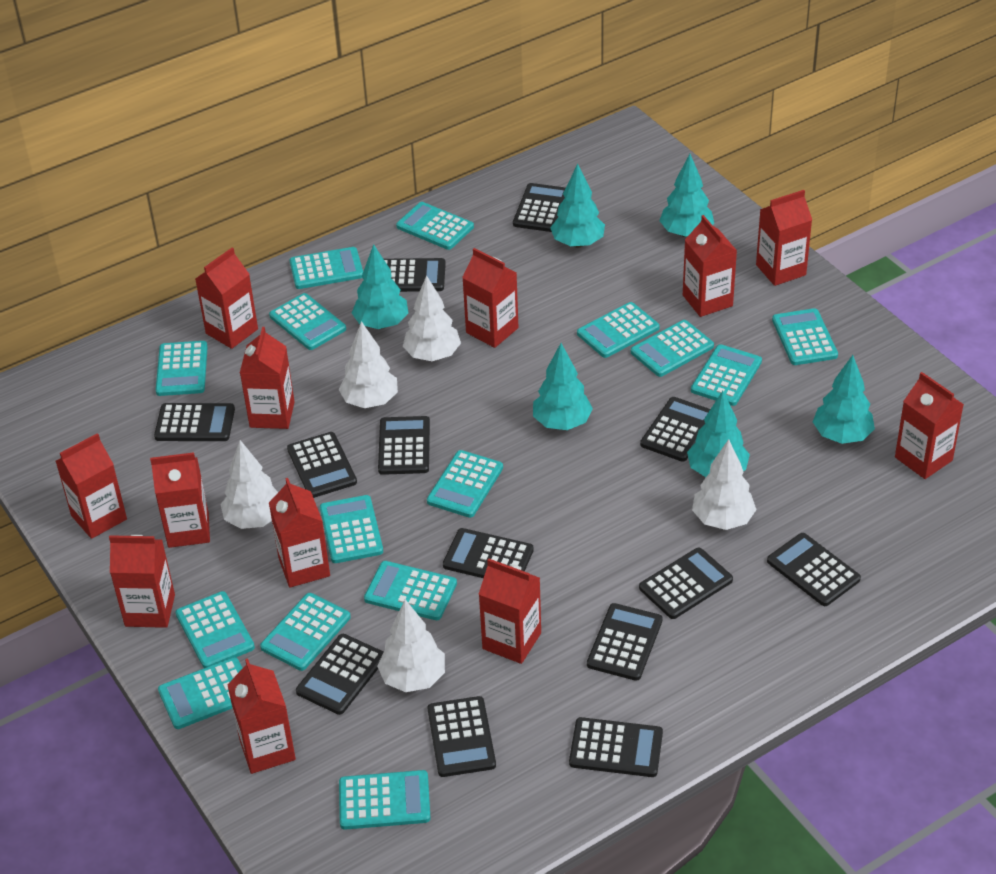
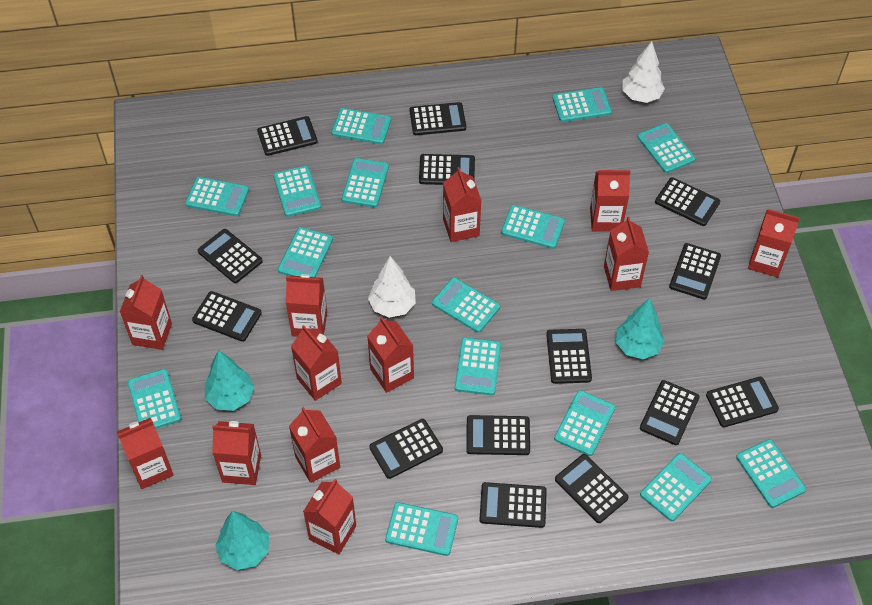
black calculator: [154,403,235,441] [287,432,357,498] [296,634,384,715] [378,416,430,475] [384,258,446,292] [427,696,496,777] [443,528,534,578] [513,183,566,232] [569,717,663,777] [587,603,663,681] [639,548,733,619] [640,397,710,462] [767,533,861,606] = 13 -> [192,291,262,342] [198,229,263,283] [257,116,318,156] [369,419,443,479] [409,102,466,135] [419,154,475,185] [466,415,530,455] [479,482,547,528] [546,329,592,384] [555,454,629,523] [640,380,700,445] [655,177,720,226] [669,243,721,299] [706,377,779,427] = 14
turquoise tree: [352,244,409,329] [533,343,593,430] [550,164,605,248] [659,154,714,237] [687,391,750,477] [813,355,875,444] = 6 -> [205,350,254,411] [215,511,269,570] [616,298,665,359] = 3
white tree: [220,440,278,529] [339,321,398,408] [377,599,445,692] [403,275,461,361] [692,439,757,530] = 5 -> [368,256,416,318] [622,41,665,103] = 2

